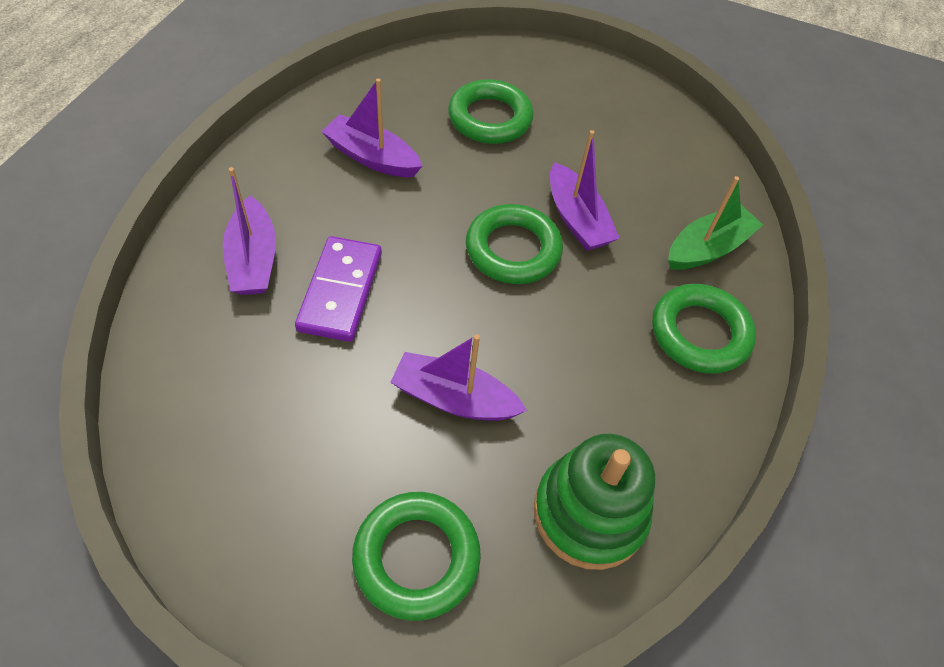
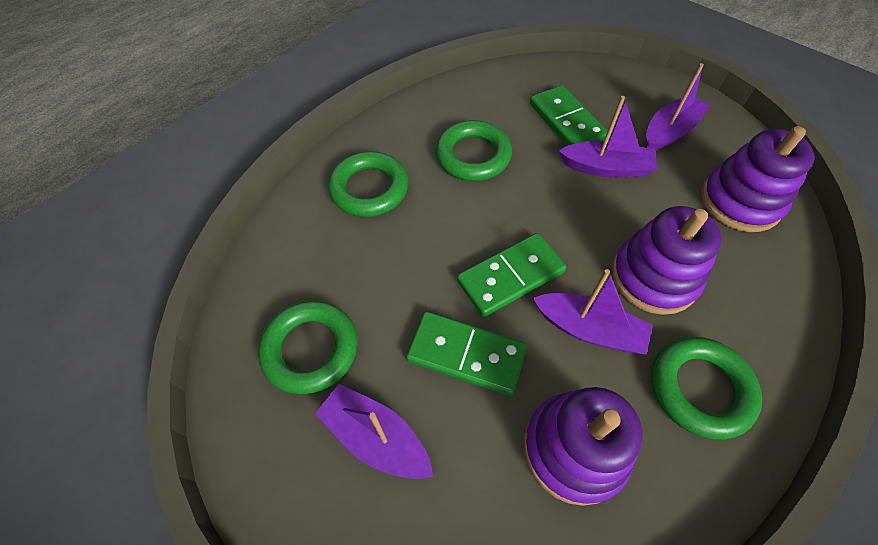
green boat: [668,176,763,270] = 1 -> none = 0
green domino: none = 0 -> [406,311,527,396] [457,233,566,317] [530,85,608,146] = 3
green stacking toy: [534,434,655,570] = 1 -> none = 0
purple domino: [295,236,382,342] = 1 -> none = 0
purple stacking toy: none = 0 -> [524,387,643,506] [612,206,722,315] [701,126,815,232] = 3

